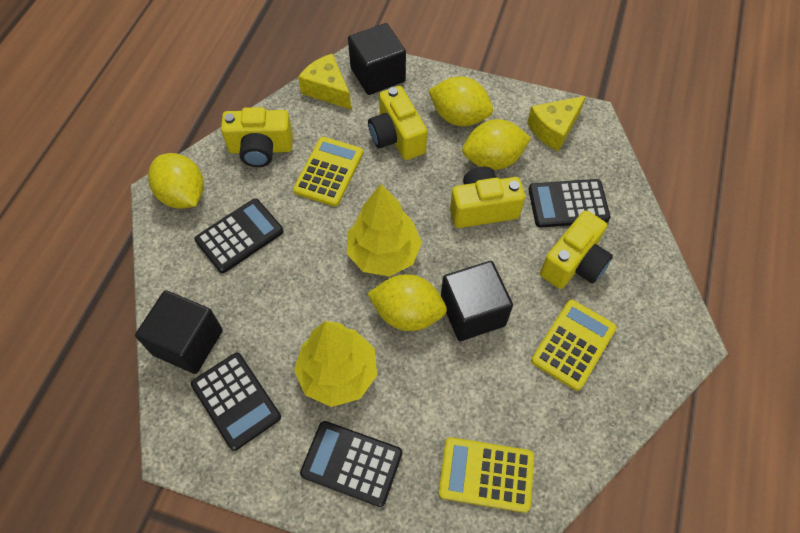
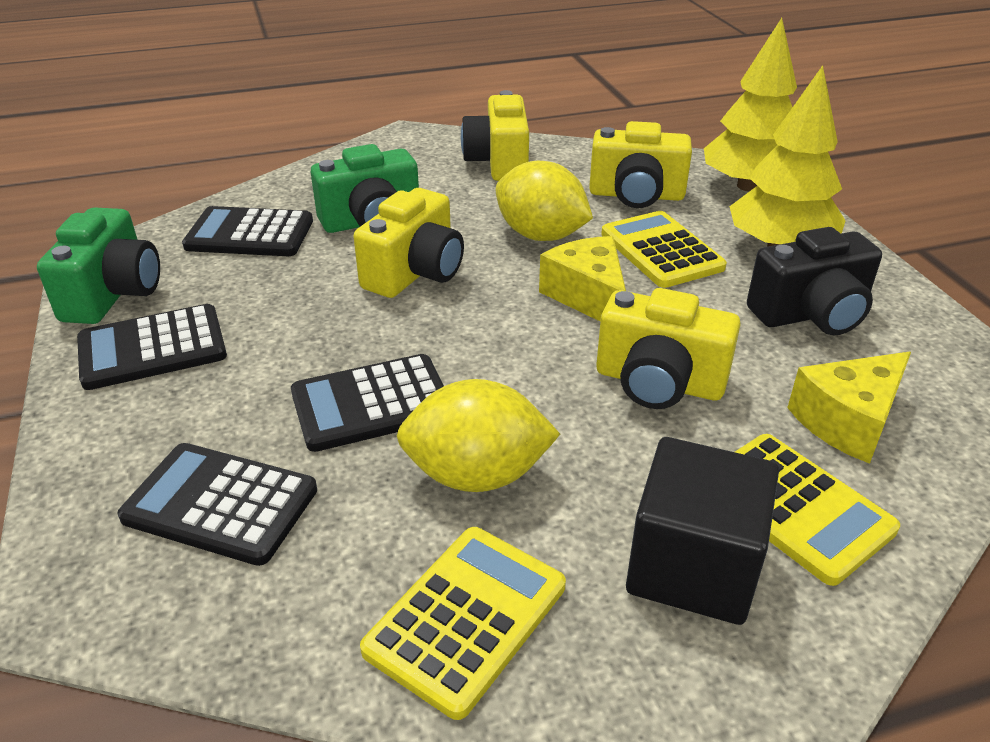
black camera: none = 0 -> [747,227,882,335] = 1
black cube: [135,290,223,374] [348,23,406,95] [441,261,513,341] = 3 -> [626,437,779,625] = 1
green camera: none = 0 -> [37,207,160,324] [311,144,419,233] = 2
yellow lemon: [148,153,204,209] [367,274,447,331] [428,77,493,126] [462,119,531,170] = 4 -> [397,379,560,492] [496,161,593,241] = 2

